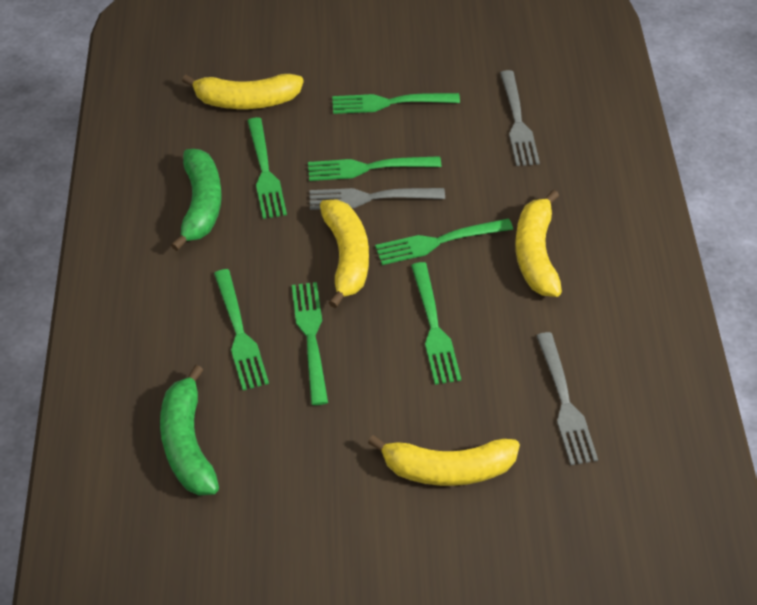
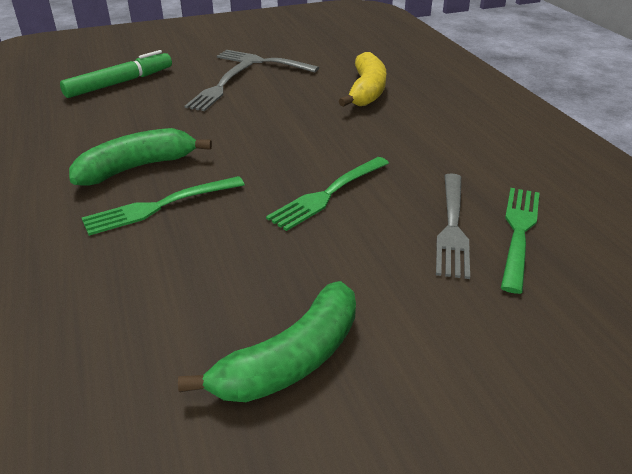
green fork: [214,269,269,390] [247,117,287,219] [292,282,328,405] [308,156,441,181] [332,93,460,114] [375,219,513,265] [411,262,461,385] = 7 -> [82,176,245,236] [266,157,389,231] [501,188,539,294] = 3
green marker: none = 0 -> [60,50,172,98] = 1
yellow banana: [182,74,304,109] [320,200,369,308] [368,435,520,486] [515,190,562,297] = 4 -> [339,52,386,107] = 1

